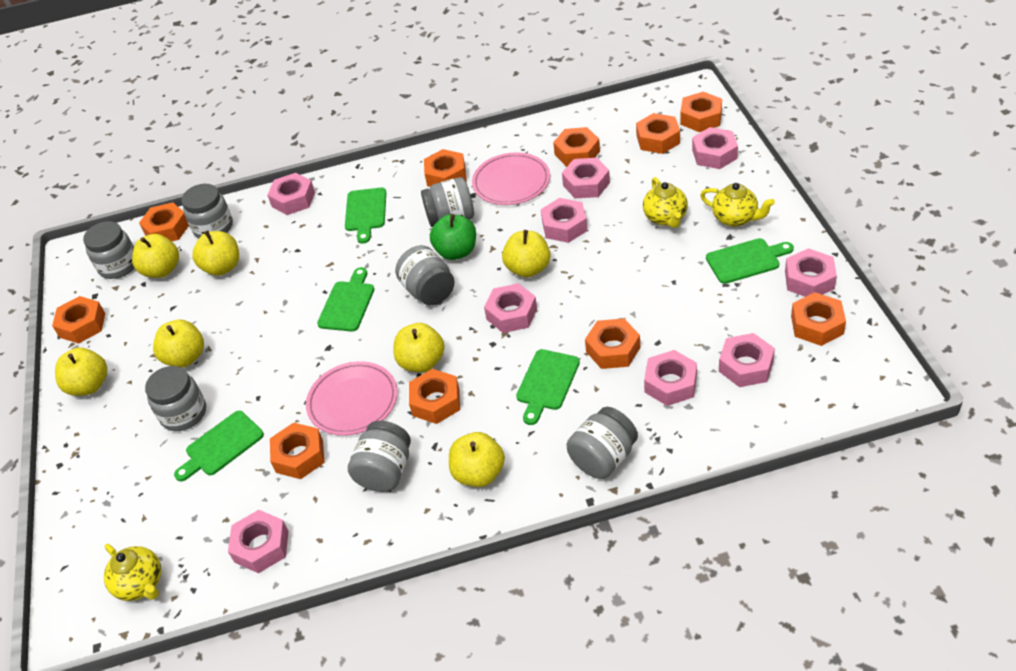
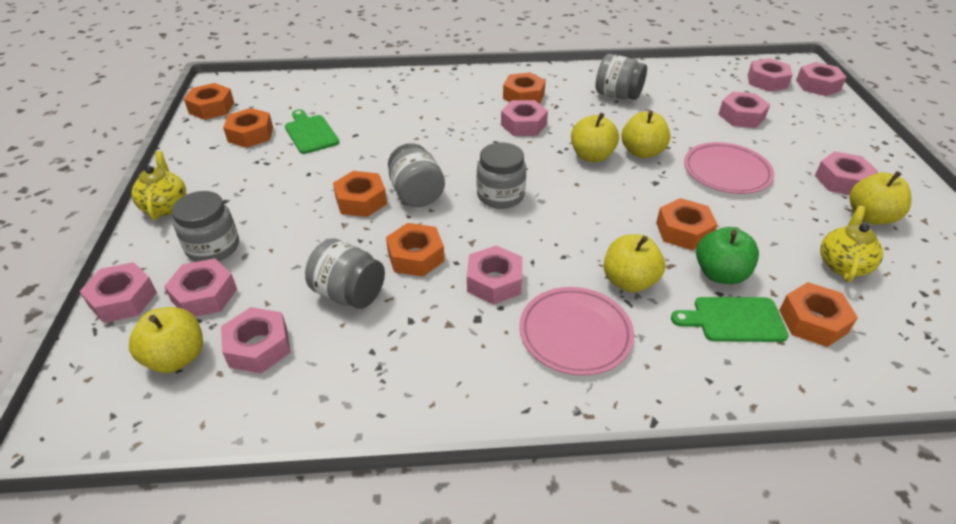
green cutting board: [174,411,264,481] [317,267,374,332] [345,188,386,244] [516,349,580,425] [706,238,794,284] = 5 -> [285,109,340,154] [671,297,789,342] = 2
grey jar: [83,221,134,279] [145,366,206,431] [182,184,233,238] [348,421,411,492] [395,245,455,305] [421,177,474,227] [566,407,638,479] = 7 -> [172,191,239,262] [305,239,385,309] [388,143,445,207] [477,143,526,209] [595,54,647,100] = 5
orange nut: [52,296,105,344] [139,202,189,241] [270,422,325,479] [409,369,460,424] [424,149,466,187] [553,127,600,167] [585,318,640,369] [636,113,680,154] [680,91,722,132] [791,292,846,346] = 10 -> [184,83,234,120] [223,108,273,148] [333,171,387,217] [386,223,445,277] [503,72,546,104] [656,198,718,250] [779,282,858,347] = 7
yellow apple: [55,348,107,396] [132,234,179,278] [153,320,204,367] [192,231,239,276] [393,323,445,372] [449,432,505,487] [502,230,550,278] = 7 -> [129,307,203,373] [571,113,619,162] [604,234,665,292] [622,111,671,158] [849,171,911,225] = 5
yellow teapot: [104,544,161,601] [643,177,688,228] [700,183,775,227] = 3 -> [131,151,186,220] [820,206,883,282] = 2

